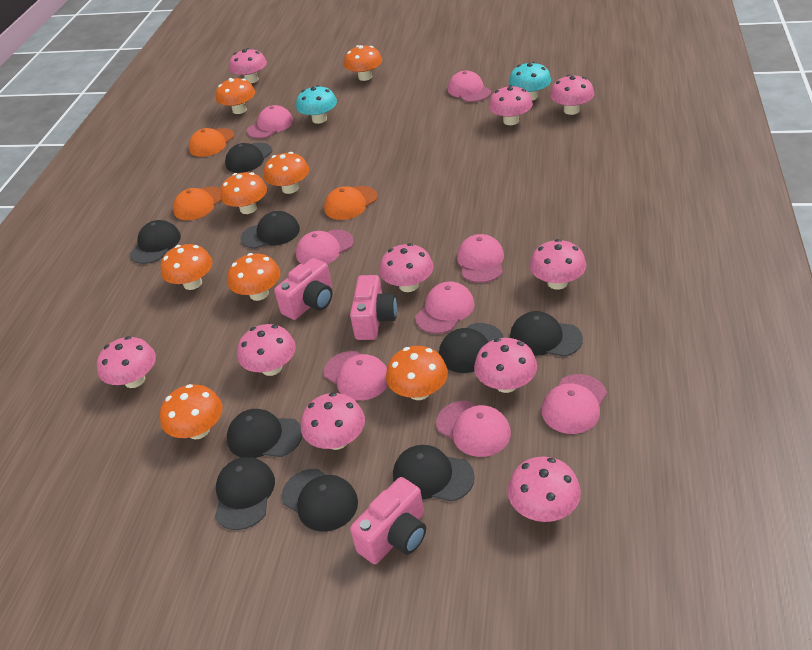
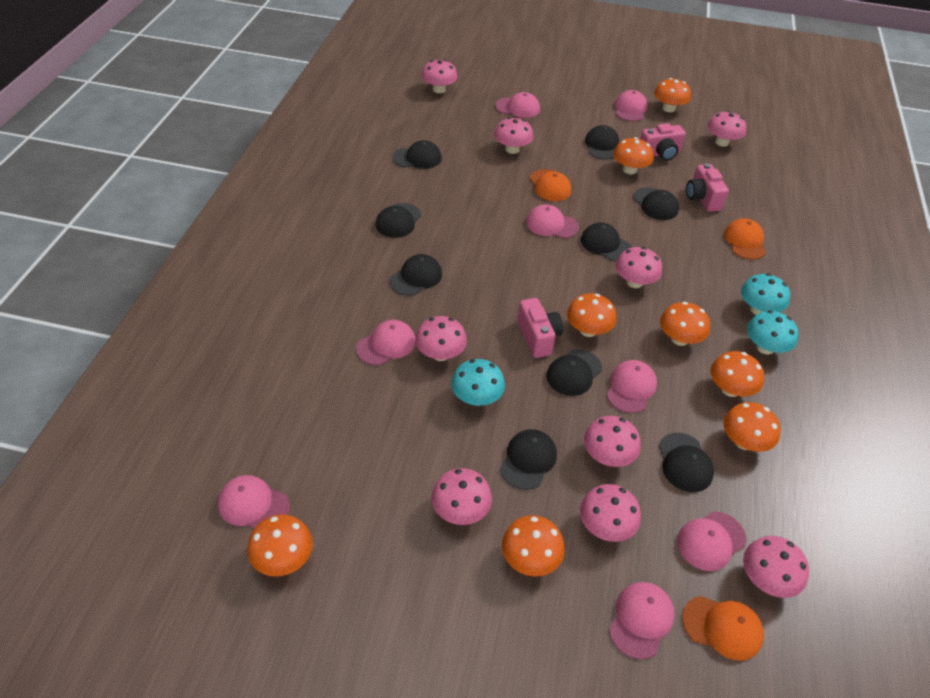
pink mushroom: [97,336,156,388] [229,48,267,83] [237,324,296,376] [301,392,365,450] [379,243,433,292] [474,338,537,393] [489,85,533,125] [507,457,581,522] [530,239,586,290] [550,75,594,115] = 10 -> [415,316,467,361] [421,60,458,93] [431,468,492,525] [494,117,533,154] [580,484,641,542] [584,416,641,467] [615,247,662,288] [707,111,746,147] [743,536,809,598] = 9
turquoise mushroom: [296,85,337,124] [509,62,551,101] = 2 -> [451,359,505,406] [741,273,790,315] [747,310,798,355] = 3

